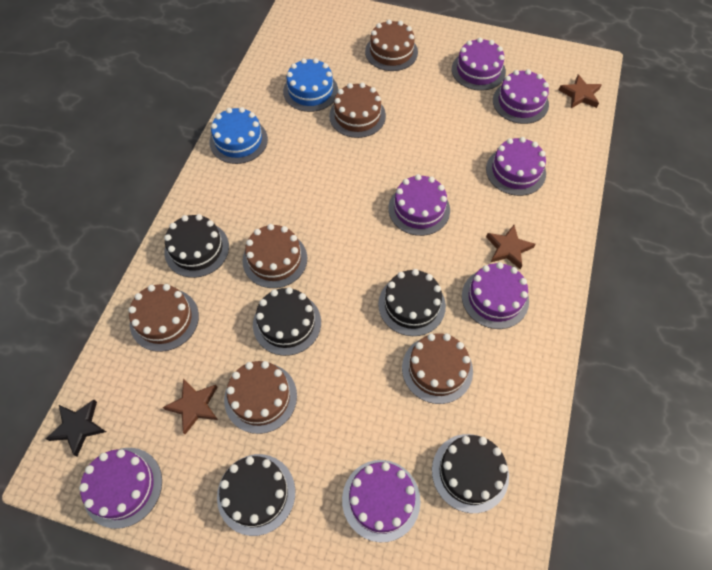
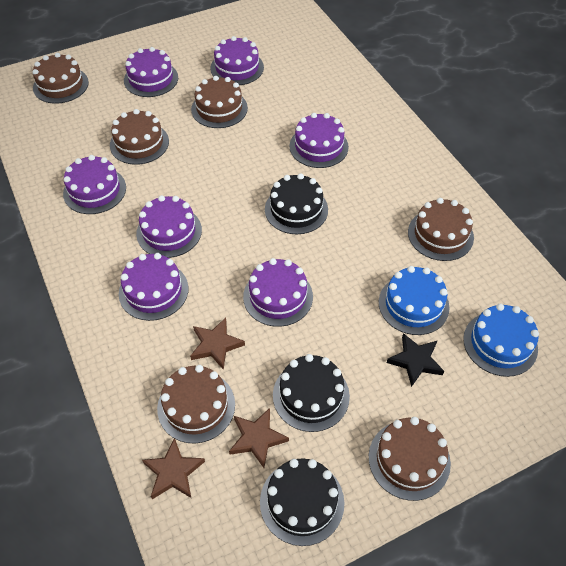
black cake: [164,214,229,278] [217,454,295,536] [253,287,321,356] [378,269,446,336] [432,434,509,513] = 5 -> [260,459,344,546] [265,173,328,234] [273,354,350,432] = 3

